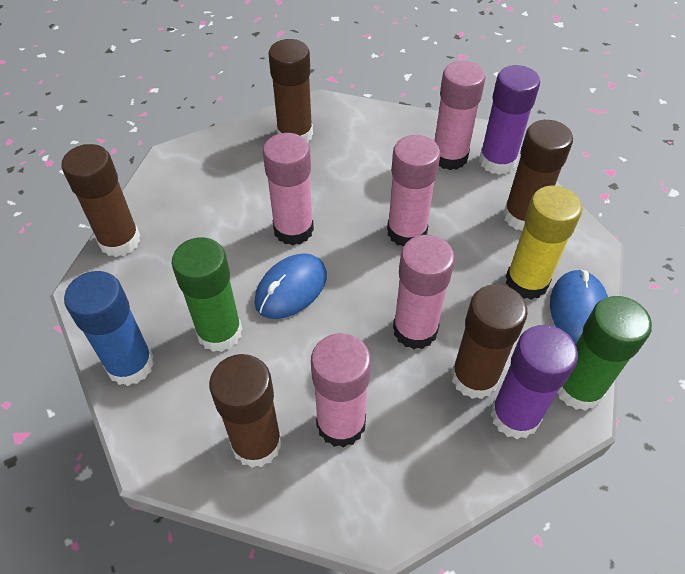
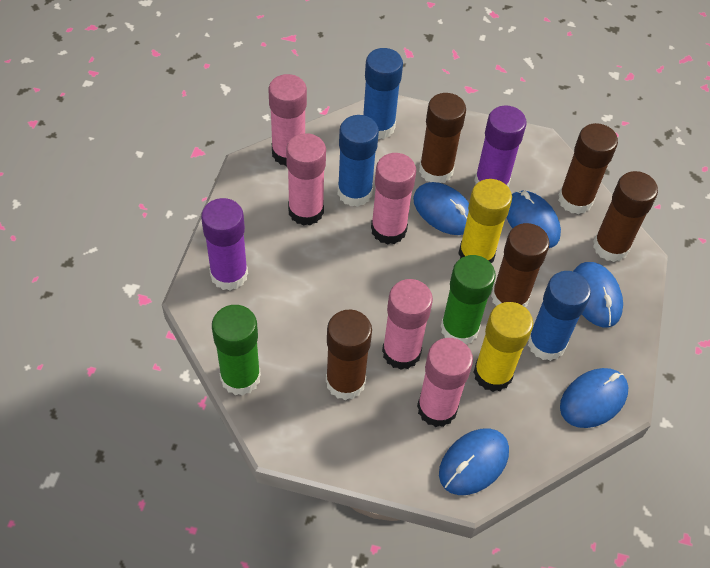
blue glue stick: [64,271,154,386] = 1 -> [338,115,379,207] [363,48,403,139] [528,271,591,361] = 3
blue mouse: [254,253,327,319] [550,269,608,344] = 2 -> [413,182,469,235] [439,428,509,495] [506,191,561,248] [560,368,628,428] [573,262,623,328] = 5
yellow glue stick: [506,186,582,300] = 1 -> [458,179,512,263] [473,302,533,392] = 2

